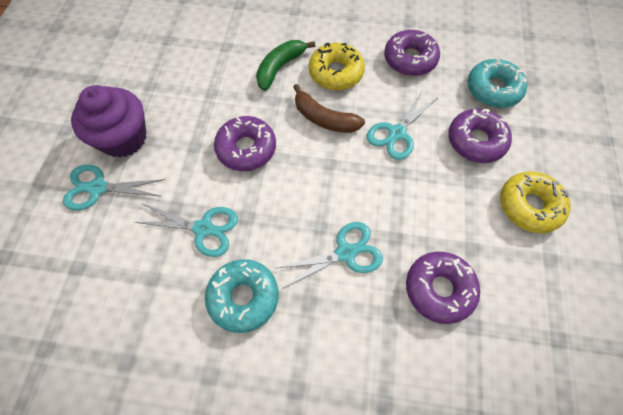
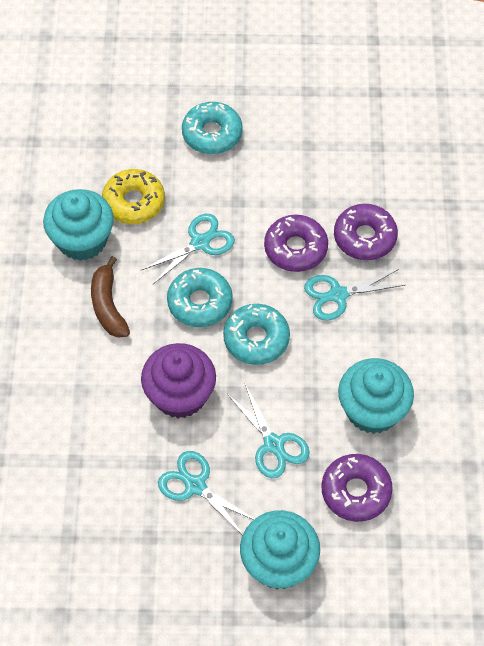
green banana: [256,40,315,91] = 1 -> none = 0
purple donut: [214,116,276,171] [384,30,440,76] [406,251,480,324] [448,108,512,163] = 4 -> [264,215,328,272] [321,454,393,522] [334,204,398,260] = 3
turquoise cupcake: none = 0 -> [43,189,114,261] [240,510,320,589] [338,358,414,434] = 3
turquoise donut: [205,259,279,333] [468,58,528,108] = 2 -> [167,268,233,327] [182,102,243,154] [223,304,290,365] = 3
yellow donut: [309,43,365,90] [500,171,571,233] = 2 -> [102,169,165,224] = 1

